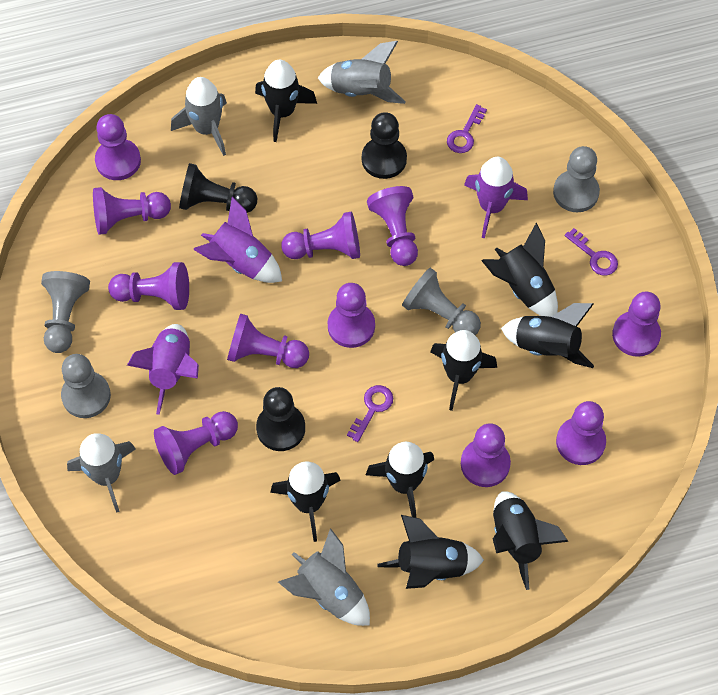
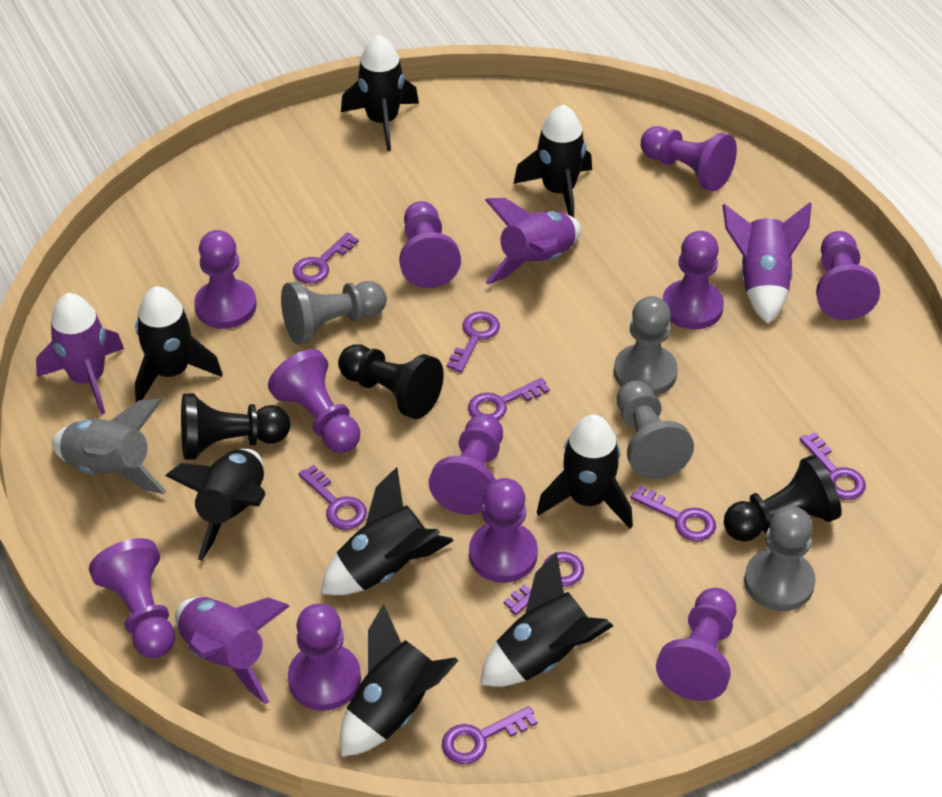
grey rocket: [67,433,136,513] [171,77,227,156] [278,528,370,626] [318,41,406,104] = 4 -> [52,398,167,494] = 1
purple key: [347,385,393,442] [447,104,487,153] [565,228,618,276] = 3 -> [293,232,359,284] [298,465,367,530] [442,706,538,764] [447,311,500,373] [468,378,550,420] [504,552,584,615] [630,485,716,541] [800,432,866,500] = 8
purple rocket: [127,324,199,415] [193,197,282,283] [464,157,528,238] = 3 -> [36,293,124,415] [175,597,290,705] [485,198,581,285] [722,202,812,324] = 4

